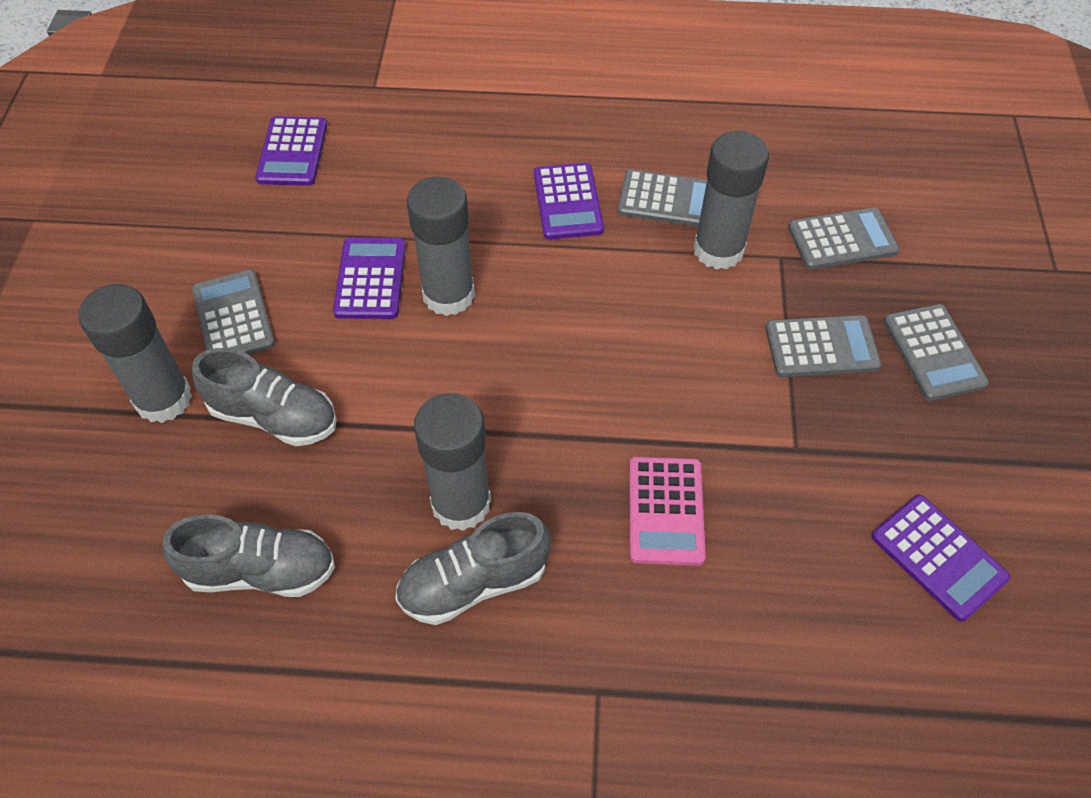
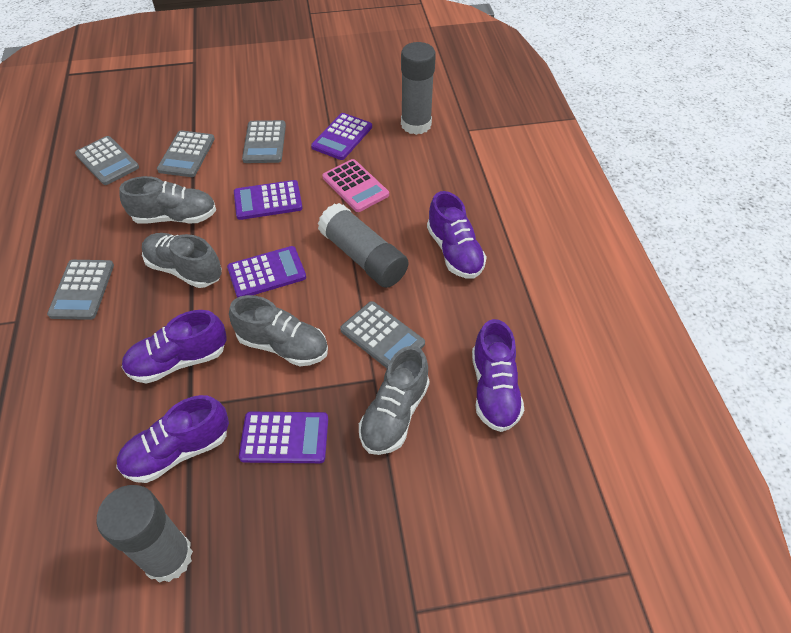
grey glue stick: [78,284,192,423] [407,177,475,316] [414,393,491,531] [693,131,769,270] = 4 -> [97,485,193,583] [318,203,409,288] [401,42,436,135] = 3
grey shoe: [162,514,335,597] [192,348,337,446] [395,512,551,625] = 3 -> [119,176,216,224] [142,233,222,288] [229,295,328,366] [359,346,430,455] = 4
purple shoe: none = 0 -> [116,395,229,483] [122,310,227,384] [427,191,487,279] [472,319,524,432] = 4

